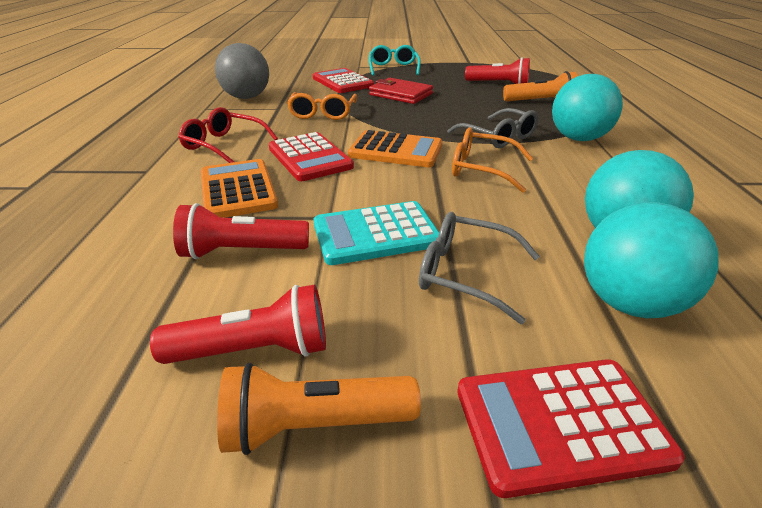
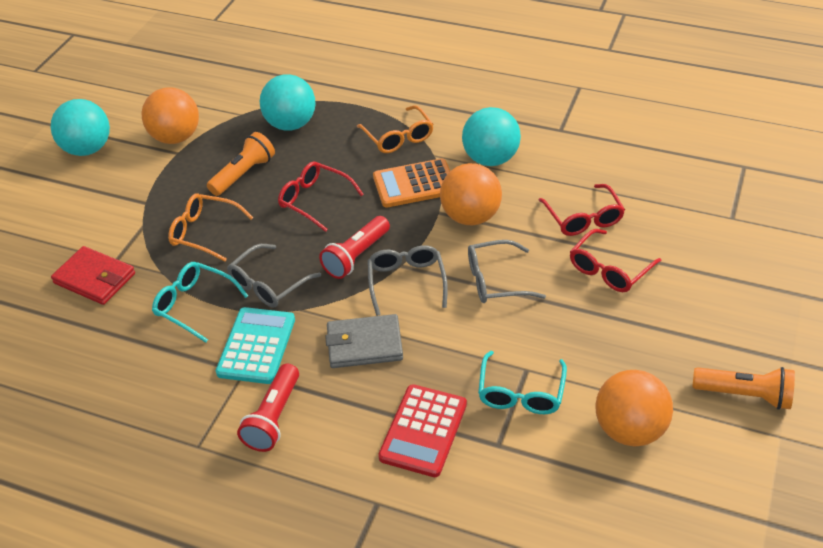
grey ball: [215,43,269,99] = 1 -> none = 0
grey glasses: [419,212,540,324] [447,108,538,148] = 2 -> [227,244,321,308] [368,245,448,316] [468,240,546,303] = 3
grey wallet: none = 0 -> [325,314,403,368] = 1
orange ball: none = 0 -> [141,87,199,144] [440,163,502,225] [595,370,673,446] = 3
orange calculator: [201,159,278,218] [348,130,442,167] = 2 -> [373,158,450,208] = 1
red calculator: [269,132,354,181] [313,68,374,93] [457,359,685,498] = 3 -> [378,384,467,477] = 1
red flashlight: [150,284,326,364] [173,203,309,259] [465,57,530,84] = 3 -> [237,364,299,452] [319,216,390,279] = 2
red glasses: [178,107,278,163] = 1 -> [278,161,364,232] [539,184,625,236] [570,229,661,292] = 3
turquoise glasses: [369,45,421,76] = 1 -> [152,262,248,343] [478,351,567,414] = 2

